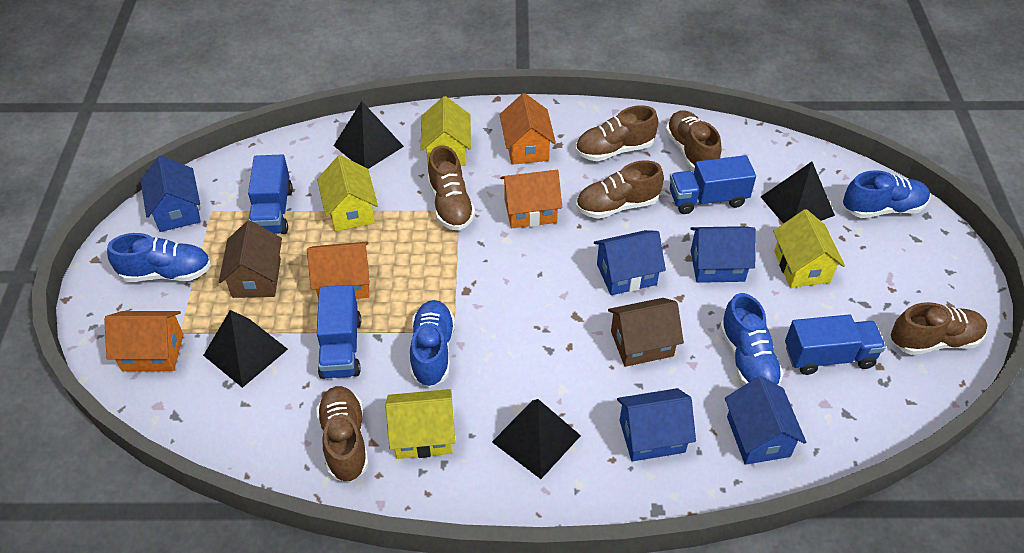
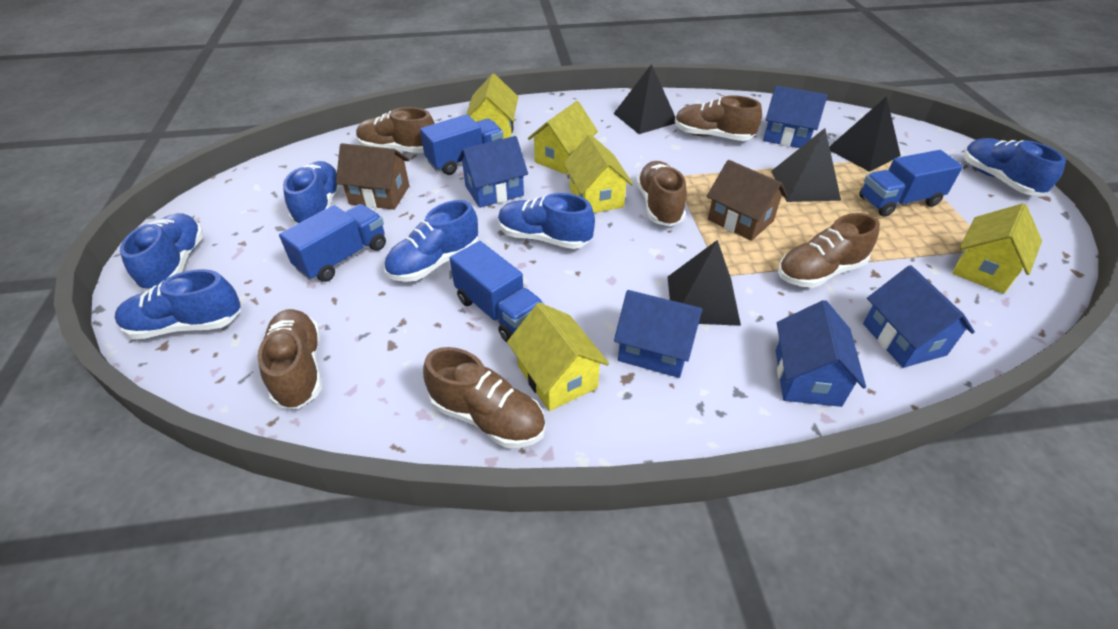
blue shoe: [107,233,211,282] [410,300,455,387] [720,293,783,385] [843,170,930,218] = 4 -> [115,269,241,339] [120,213,204,291] [283,161,341,224] [384,200,478,282] [498,193,595,249] [964,138,1066,195] = 6
orange house: [104,311,184,371] [307,242,370,299] [500,93,556,165] [500,170,562,228] = 4 -> none = 0
yellow house: [317,155,378,231] [385,389,455,459] [420,96,471,166] [773,209,845,288] = 4 -> [466,74,518,139] [507,303,609,411] [528,101,598,174] [563,135,633,213] [952,203,1042,294] = 5

